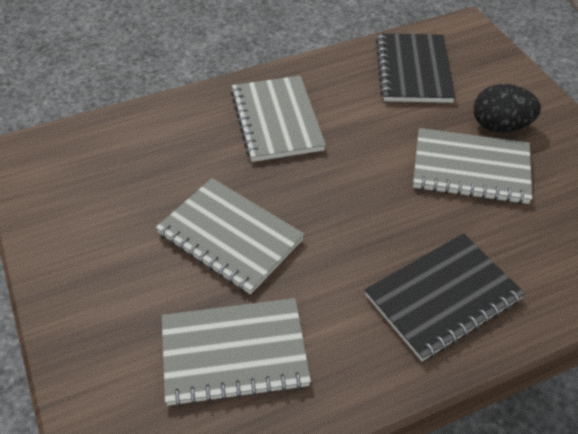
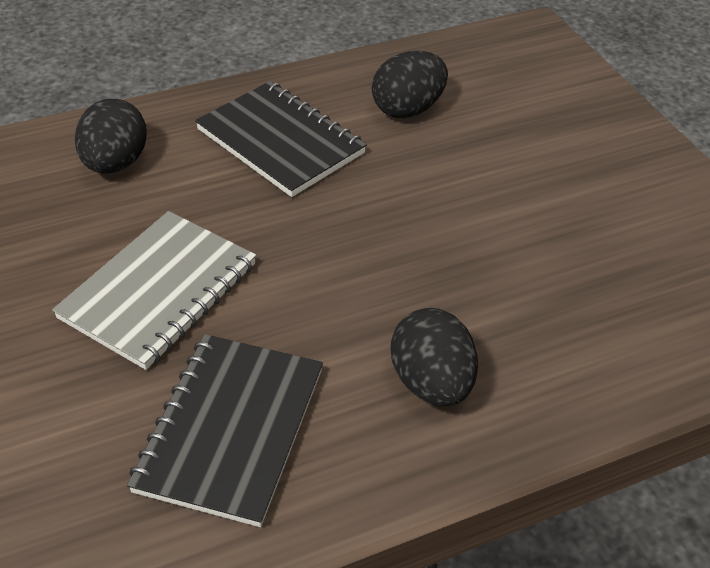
black egg: [474,84,541,133] = 1 -> [75,99,147,174] [372,51,448,118] [391,308,478,406] = 3
grey notebook: [156,178,305,294] [162,298,311,407] [230,76,326,162] [413,128,532,204] = 4 -> [52,211,256,370] = 1

